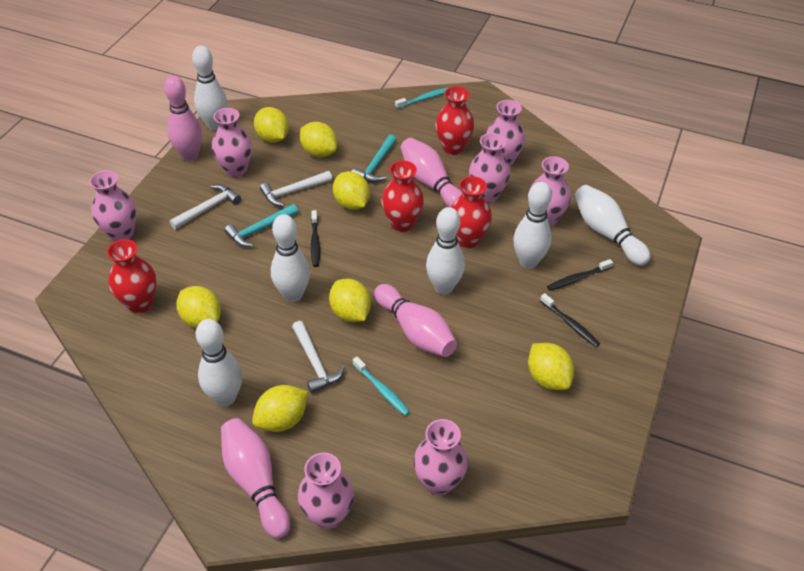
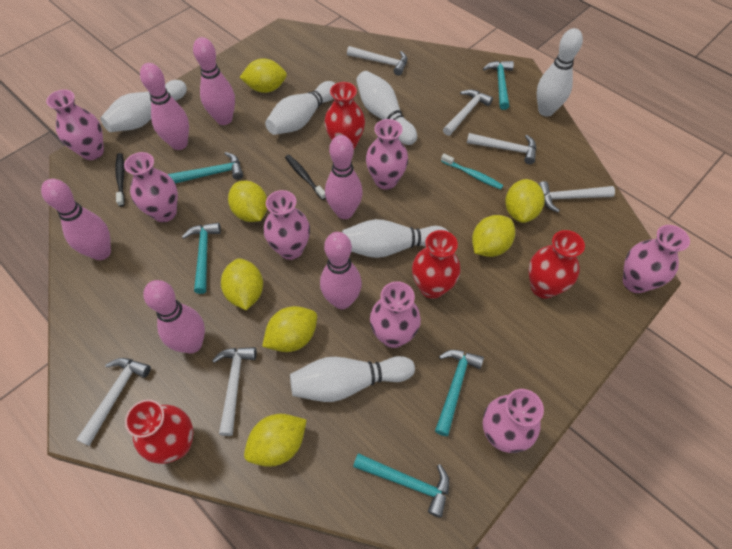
black toothbrush: [311,210,320,267] [540,293,600,347] [547,259,613,291] = 3 -> [115,153,125,207] [285,155,326,200] = 2
pink bowling pin: [164,75,202,161] [221,418,290,538] [374,284,457,357] [401,138,462,207] = 4 -> [41,179,111,260] [140,63,189,150] [143,280,205,354] [193,37,235,125] [320,232,362,309] [325,135,363,219] = 6
turquoise hammer: [224,204,298,247] [352,135,397,182] = 2 -> [168,152,243,184] [182,223,221,294] [353,453,449,518] [435,350,484,436] [483,61,514,110] = 5
turquoise toothbrush: [353,357,410,416] [395,88,448,109] = 2 -> [441,153,503,189] = 1
white hammer: [170,184,241,229] [260,171,332,207] [292,321,345,393] = 3 -> [76,358,151,446] [212,347,257,436] [347,46,407,76] [443,89,493,136] [467,133,536,164] [538,181,615,212] = 6

